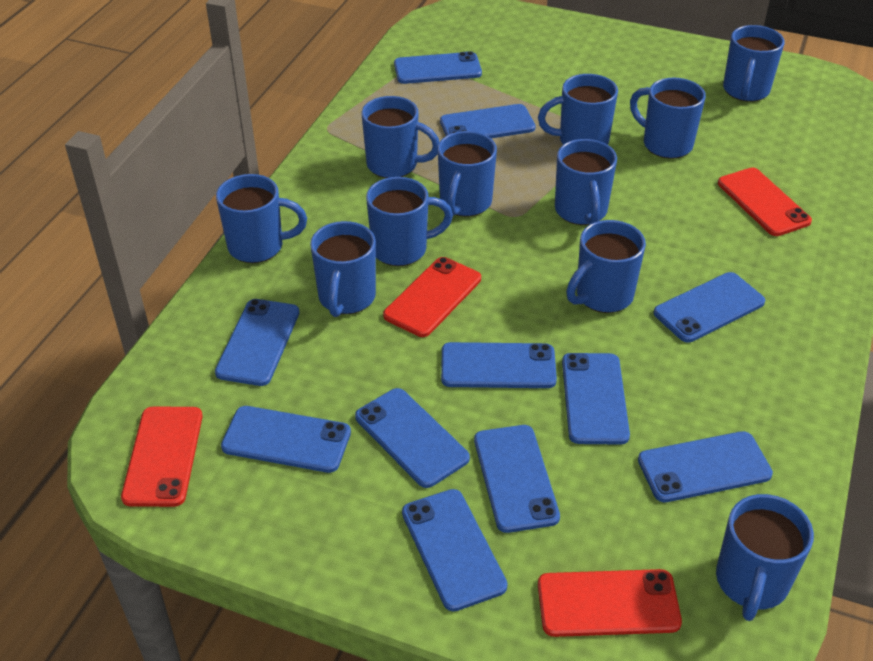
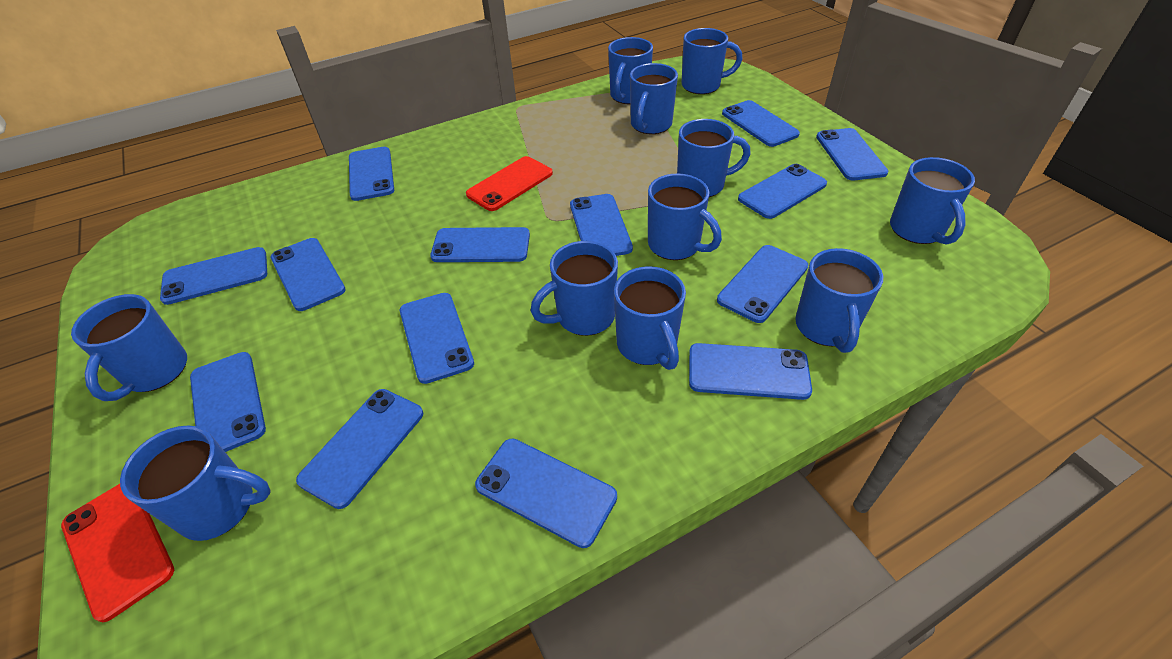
blue phone: [215,299,299,386] [221,406,351,473] [355,388,470,488] [394,51,482,84] [402,489,508,612] [440,104,536,138] [441,342,557,388] [474,425,560,533] [562,353,630,445] [638,431,773,502] [654,272,765,343] = 11 -> [160,247,267,305] [190,352,266,452] [271,238,346,311] [296,389,423,509] [349,147,394,201] [400,293,474,384] [430,227,530,262] [475,439,617,548] [570,194,633,256] [689,343,812,400] [717,245,808,323] [722,100,800,147] [738,164,827,219] [816,128,888,180] = 14
red phone: [121,406,202,507] [383,257,481,337] [538,569,682,637] [718,168,812,236] = 4 -> [61,484,174,622] [466,156,553,211] = 2

